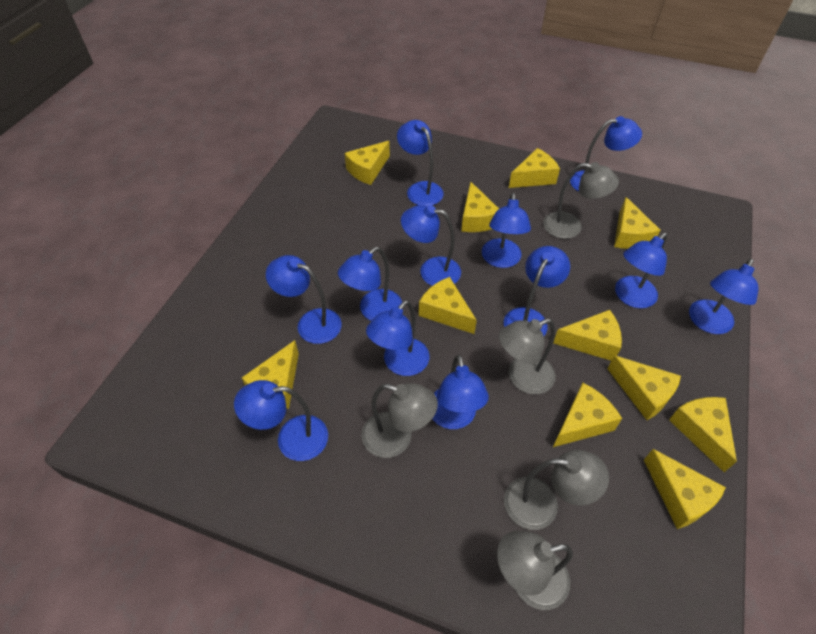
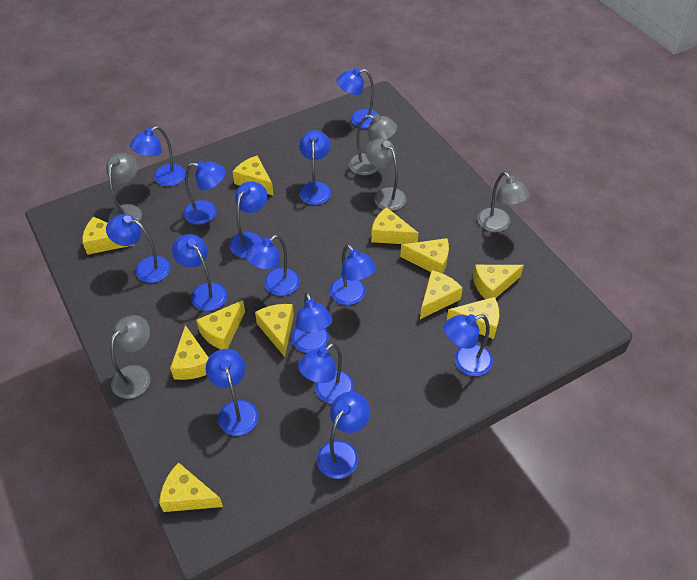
blue lamp: [234,380,328,461] [266,255,342,344] [338,247,402,321] [366,300,429,376] [397,120,444,206] [401,205,461,286] [432,355,489,429] [482,193,531,268] [504,246,570,336] [570,116,642,192] [615,233,667,308] [689,259,758,334] = 12 -> [106,214,171,283] [130,126,186,186] [172,234,227,311] [183,161,226,225] [206,349,259,436] [229,182,267,258] [245,235,300,296] [291,292,333,353] [298,343,354,404] [299,130,331,205] [317,392,370,479] [330,244,376,305] [337,68,380,129] [444,314,493,376] = 14

